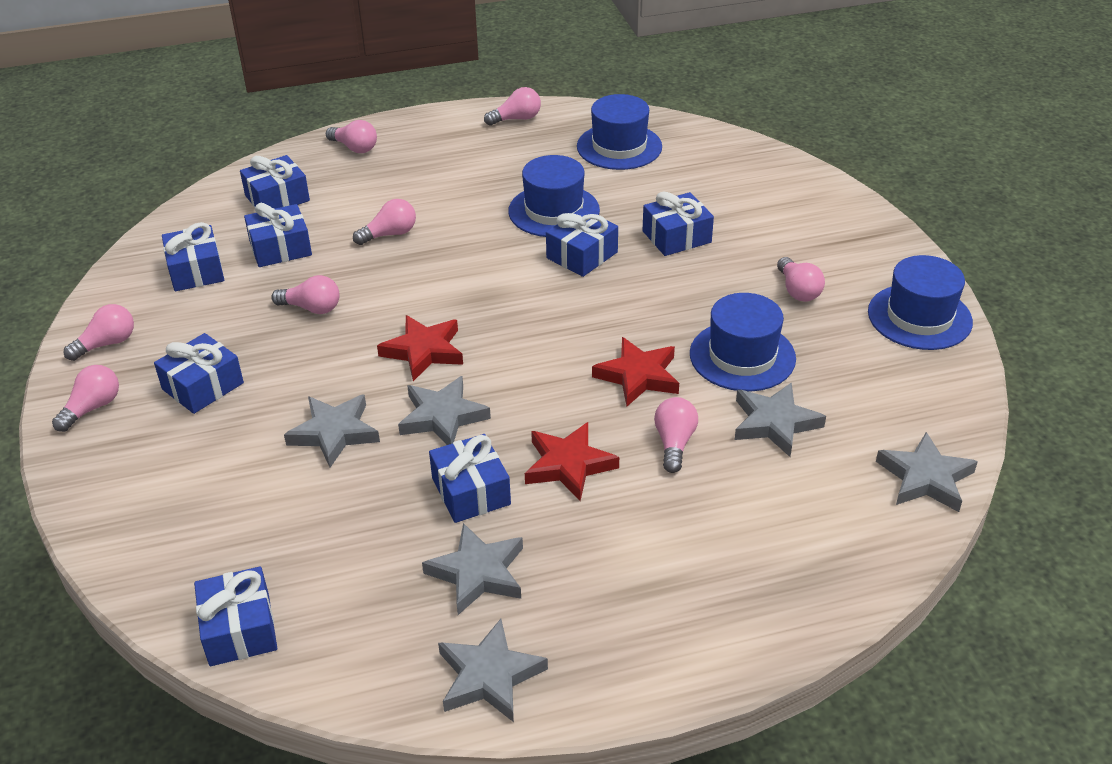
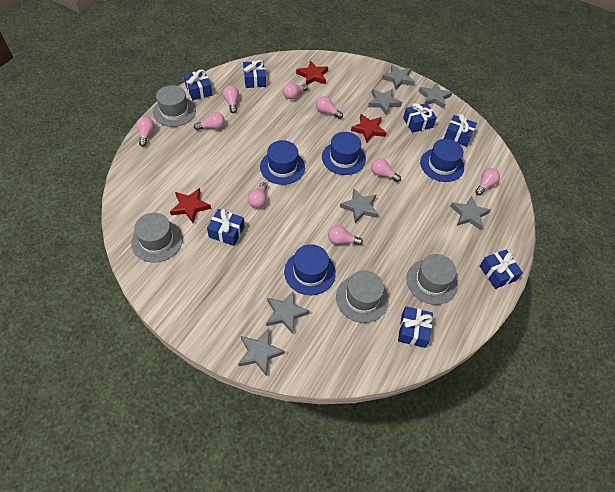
blue gift: [154,333,244,414] [162,222,224,291] [194,567,277,666] [240,155,310,209] [244,203,312,267] [429,434,511,523] [546,208,618,277] [642,191,714,256] = 8 -> [184,69,212,100] [207,209,245,246] [243,60,266,88] [398,306,433,348] [403,103,437,133] [444,114,477,147] [480,250,523,289] = 7
grey hat: none = 0 -> [131,213,183,263] [153,85,196,127] [336,271,389,323] [407,254,458,305] = 4
grey star: [284,394,380,467] [398,376,491,445] [422,523,523,615] [438,619,548,722] [735,382,826,457] [876,432,978,512] = 6 -> [238,329,285,375] [266,291,310,334] [340,188,379,223] [368,89,402,115] [382,64,415,90] [418,82,453,108] [450,196,490,230] = 7
pink light bulb: [52,365,119,432] [64,304,134,361] [271,275,340,314] [326,120,377,153] [353,199,416,245] [484,87,541,126] [654,397,698,473] [777,257,825,302] = 8 -> [136,116,154,147] [194,112,225,130] [223,85,239,113] [248,182,268,208] [283,83,308,99] [316,96,343,119] [328,225,363,245] [371,158,401,182] [475,168,500,195] = 9

